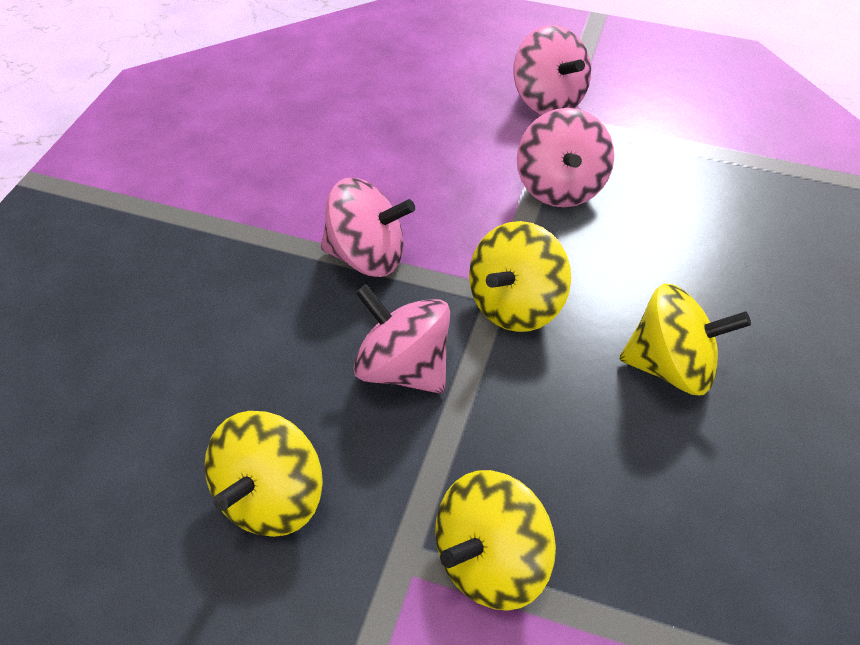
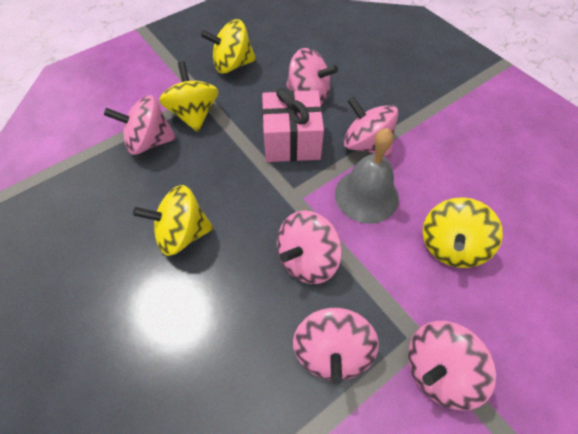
grey bell: none = 0 -> [335,128,399,224] = 1
pink gift: none = 0 -> [262,88,324,162] = 1
pink spinning top: [321,178,415,277] [353,284,450,394] [513,25,591,115] [517,108,614,207] = 4 -> [104,95,177,155] [277,210,342,284] [286,48,338,105] [293,308,379,385] [344,96,399,157] [408,321,496,411] = 6

